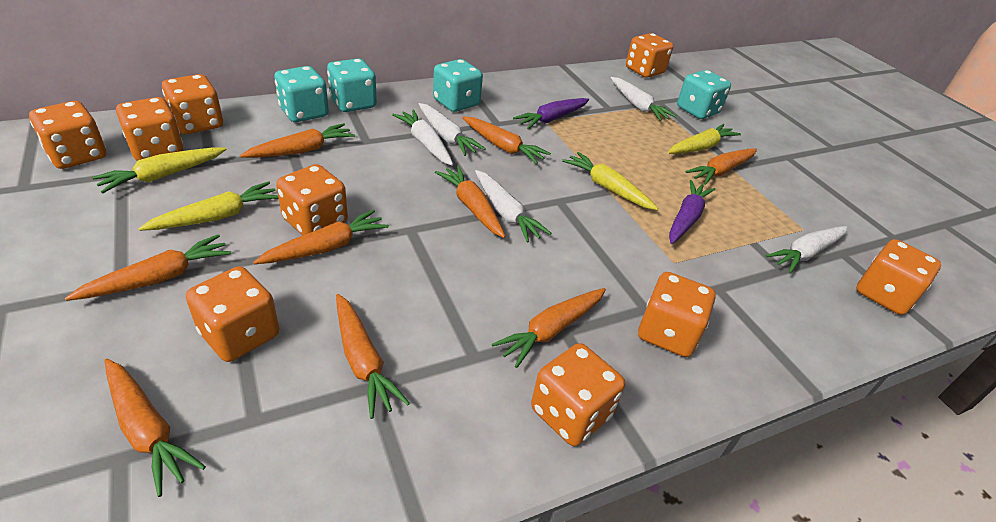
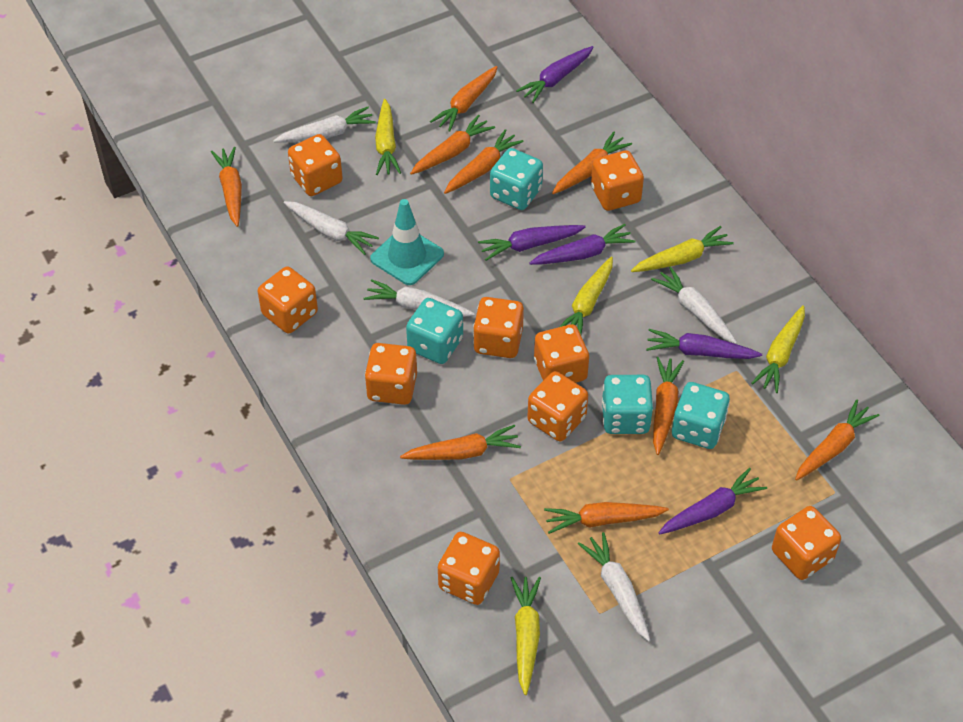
purple carrot: [513,98,589,129] [669,180,715,244] = 2 -> [478,225,586,261] [516,46,594,103] [529,224,636,265] [646,329,762,359] [658,468,767,534] = 5
turquoise traffic cone: none = 0 -> [370,199,444,285] = 1
yellow carrot: [92,148,227,193] [138,181,279,231] [562,152,658,210] [668,124,741,154] = 4 -> [375,99,401,175] [511,577,541,695] [559,257,613,334] [631,226,734,272] [751,305,805,393] = 5

